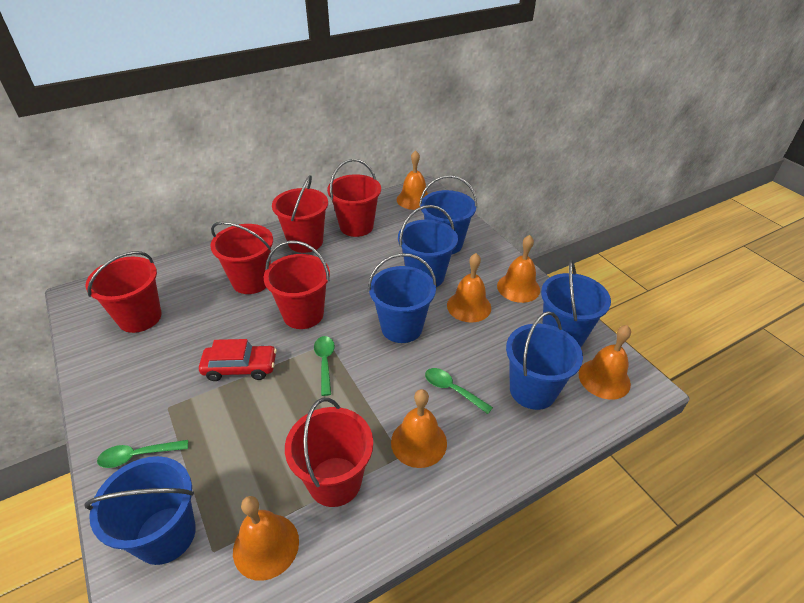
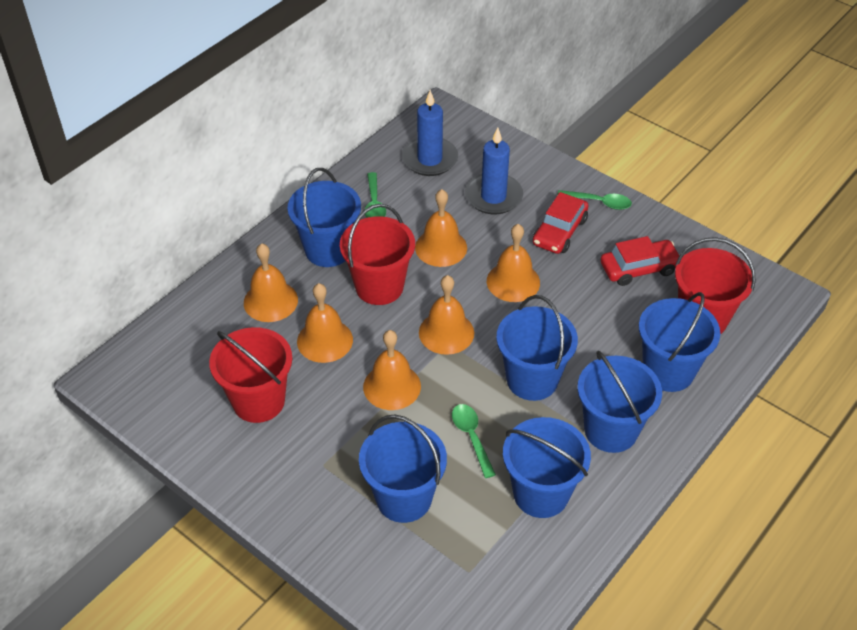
blue candle: none = 0 -> [402,90,458,176] [465,128,523,214] = 2
red bucket: [85,251,162,333] [210,221,273,294] [264,241,330,329] [272,175,328,253] [285,398,373,507] [327,159,381,237] = 6 -> [209,327,292,423] [340,204,415,305] [675,237,756,335] = 3
red car: [199,339,277,381] = 1 -> [533,192,589,254] [601,236,680,286] = 2

